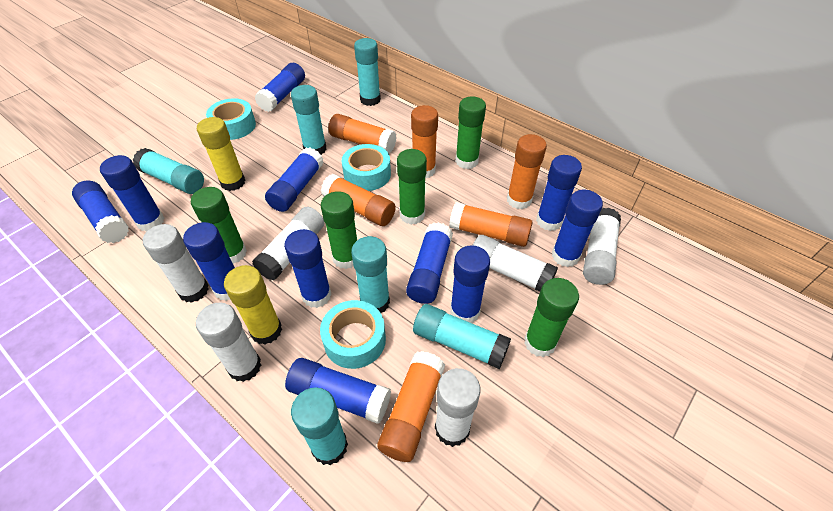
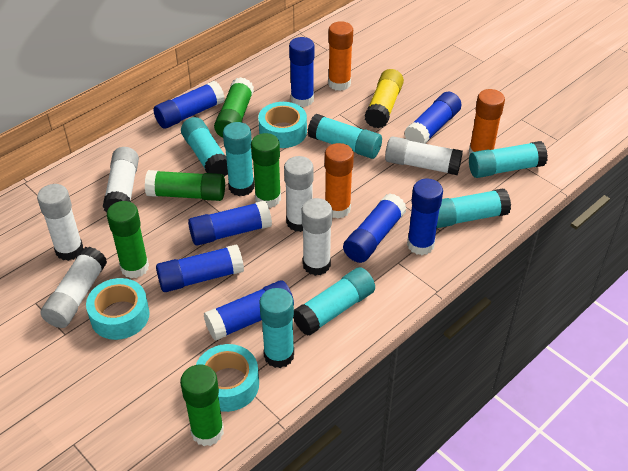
blue glue stick: [72,180,129,243] [100,155,164,232] [183,222,235,301] [255,63,305,112] [265,147,324,212] [284,229,332,308] [285,358,391,424] [406,222,453,304] [450,245,490,323] [536,155,582,231] [552,190,603,267] = 11 -> [153,81,225,129] [156,244,244,292] [188,201,272,245] [204,281,294,340] [289,37,314,107] [343,194,406,263] [404,92,461,144] [407,179,443,255] = 8
orange glue stick: [321,174,396,226] [328,114,397,154] [377,351,445,462] [411,105,438,178] [449,202,533,247] [507,134,547,209] = 6 -> [325,143,354,218] [328,21,353,91] [469,89,505,155] = 3
turquoise glue stick: [133,148,204,194] [291,85,326,155] [291,387,348,465] [351,236,390,313] [354,38,381,106] [413,304,511,369] = 6 -> [181,117,228,177] [223,122,254,196] [259,288,294,368] [293,267,375,336] [307,114,382,159] [437,188,511,228] [469,141,548,178] = 7
yellow glue stick: [197,117,246,191] [224,265,282,345] = 2 -> [365,69,404,129] = 1

